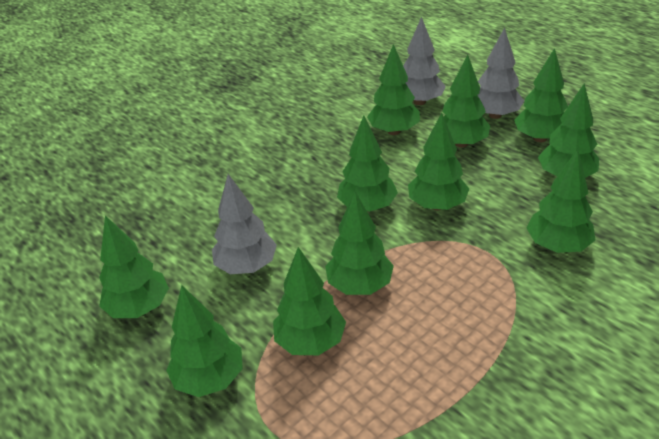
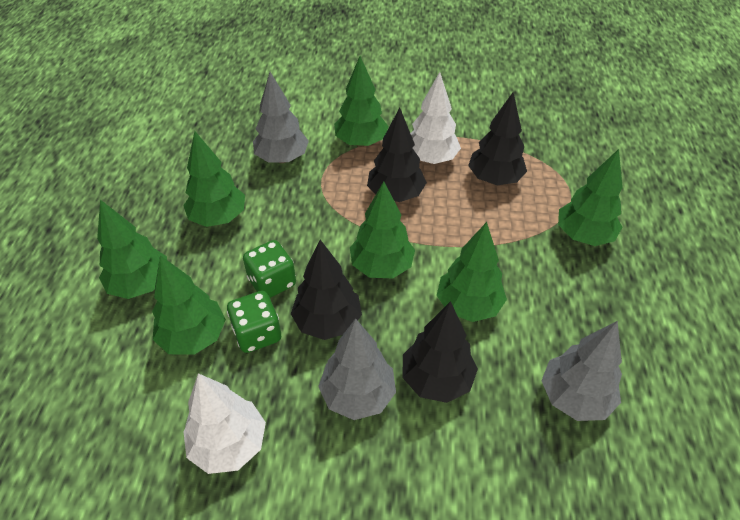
black tree: none = 0 -> [291,240,362,340] [367,108,427,202] [402,301,478,403] [468,93,527,185] = 4
green dice: none = 0 -> [227,291,281,353] [243,240,296,298] = 2
green tree: [99,216,169,318] [166,285,243,397] [273,247,346,355] [325,191,394,295] [337,116,398,212] [367,44,420,135] [408,112,469,210] [442,54,490,148] [514,48,568,142] [526,149,595,253] [538,84,599,178] = 11 -> [97,200,167,299] [152,255,226,355] [183,131,245,227] [334,56,389,147] [350,181,415,279] [437,222,507,322] [558,149,623,246] = 7
white tree: none = 0 -> [183,373,266,474] [410,72,461,164] = 2

